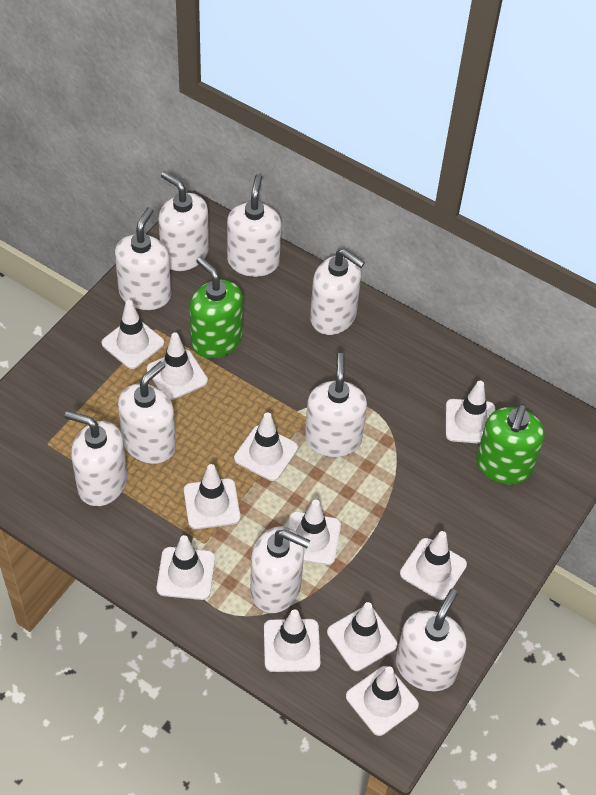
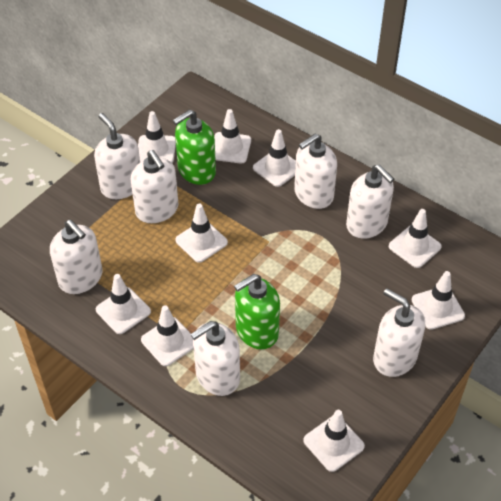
white soap dispenser: [65,411,127,506] [115,207,171,310] [118,361,176,464] [158,171,209,271] [227,174,281,277] [250,526,311,613] [305,353,367,457] [310,249,365,335] [396,589,466,691] = 9 -> [50,220,102,294] [94,113,140,199] [131,150,178,223] [191,321,240,396] [294,133,337,209] [346,164,394,239] [373,289,425,377] = 7
white traffic cone: [101,300,164,369] [147,332,208,400] [157,535,215,600] [184,464,240,529] [234,412,298,481] [264,609,320,672] [288,500,341,565] [327,602,397,671] [346,666,419,736] [400,531,467,600] [446,381,495,444] = 11 -> [96,274,151,334] [138,111,176,163] [141,305,194,366] [175,204,228,263] [214,109,251,164] [253,129,296,187] [303,410,365,472] [389,209,442,268] [412,271,465,330] = 9

